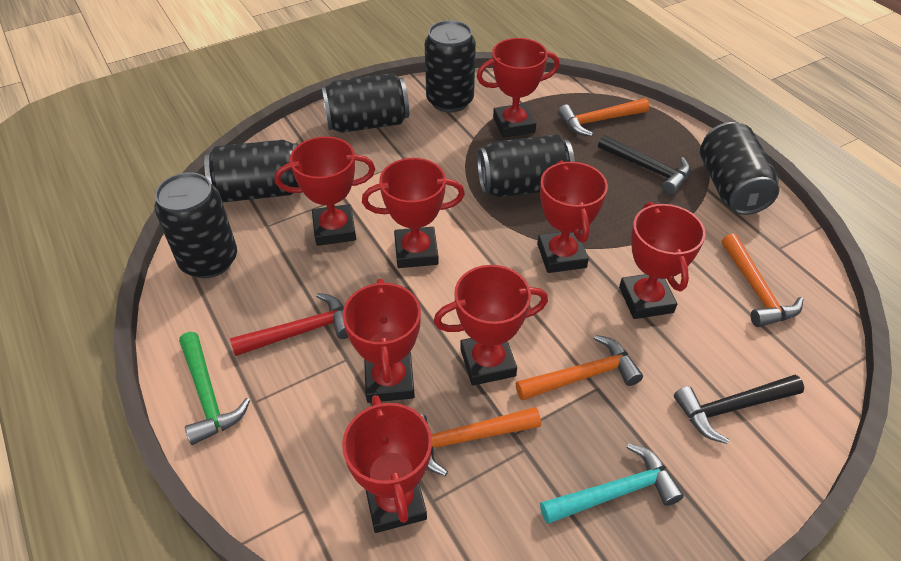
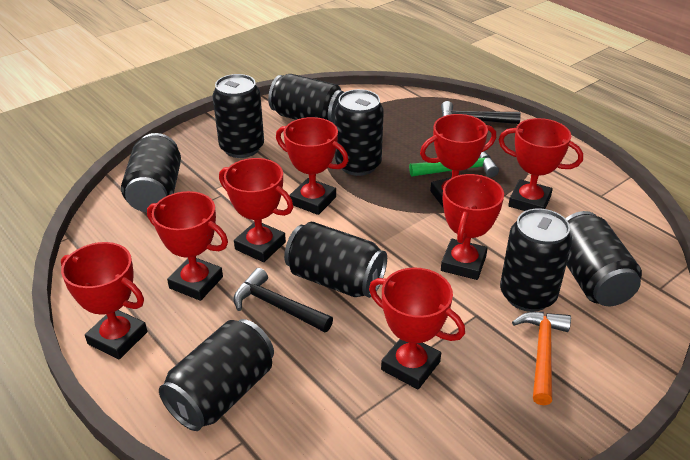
black can: [155,172,237,278] [204,140,299,202] [321,73,409,133] [425,20,476,113] [477,135,575,197] [700,122,779,215] = 6 -> [121,133,181,212] [159,319,274,431] [213,74,264,158] [268,74,344,124] [284,222,387,298] [335,89,384,176] [500,208,572,312] [565,211,642,306] = 8
orange hammer: [420,407,541,476] [516,335,643,401] [558,98,649,136] [722,233,803,327] = 4 -> [512,312,571,405] = 1
red hammer: [230,293,349,356] = 1 -> none = 0
turquoise hammer: [540,443,684,524] = 1 -> none = 0

